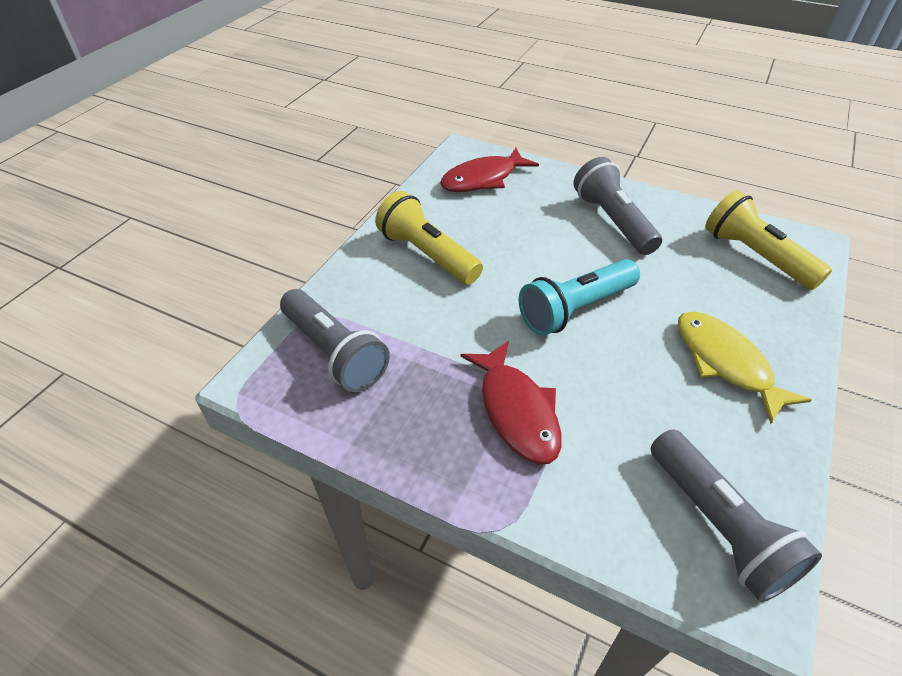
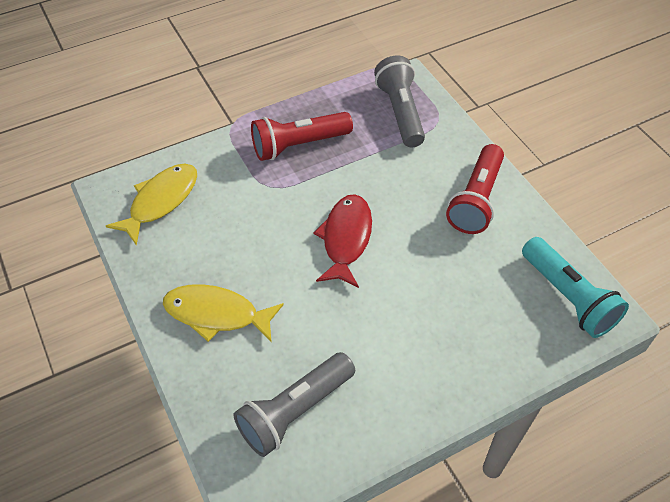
grey flashlight: [280,289,390,392] [573,157,662,255] [651,430,822,602] = 3 -> [233,352,355,457] [374,55,425,147] = 2
red fish: [440,148,539,192] [461,341,562,464] = 2 -> [313,194,372,288] = 1
red flashlight: none = 0 -> [251,112,353,161] [446,144,504,234] = 2
yellow fish: [678,312,812,424] = 1 -> [106,164,197,246] [163,284,284,342] = 2
yellow flashlight: [375,191,483,285] [705,190,832,290] = 2 -> none = 0

